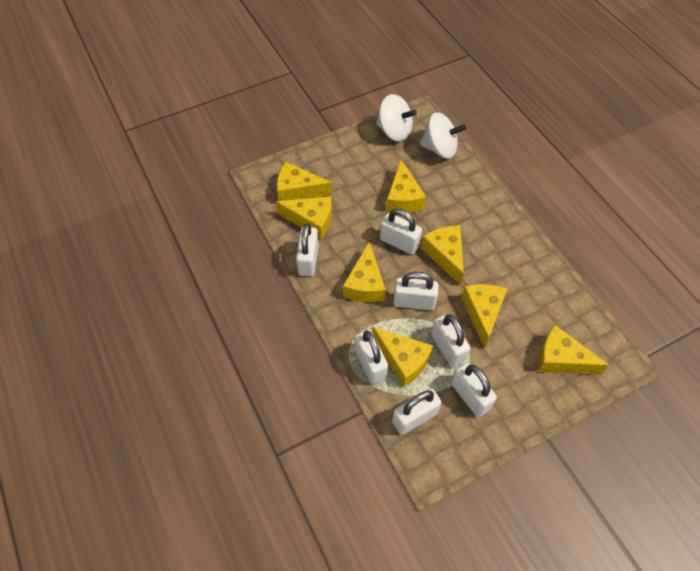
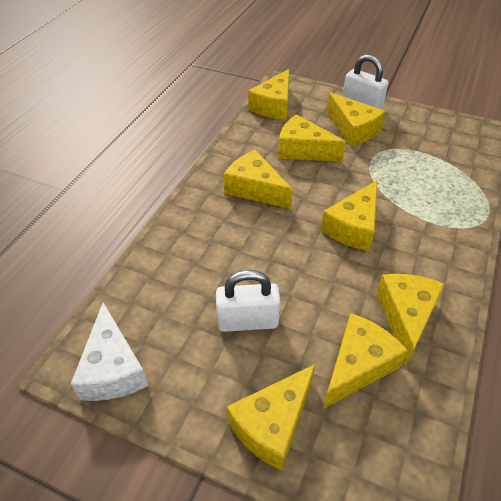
white cheese: none = 0 -> [71,302,148,401] = 1
white padlock: [296,223,319,276] [355,330,388,384] [380,209,422,254] [392,388,441,435] [393,272,439,310] [431,314,470,367] [451,363,497,417] = 7 -> [216,270,280,332] [343,54,388,109] = 2
white spinning top: [377,94,417,141] [420,112,466,159] = 2 -> none = 0

